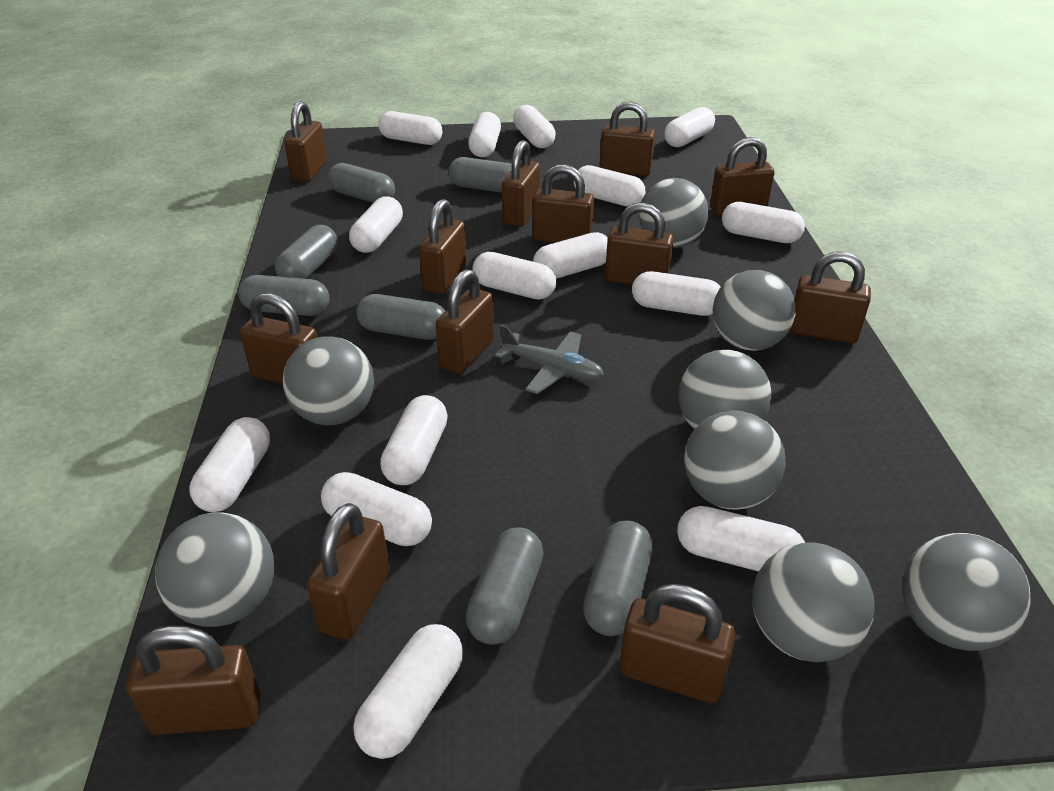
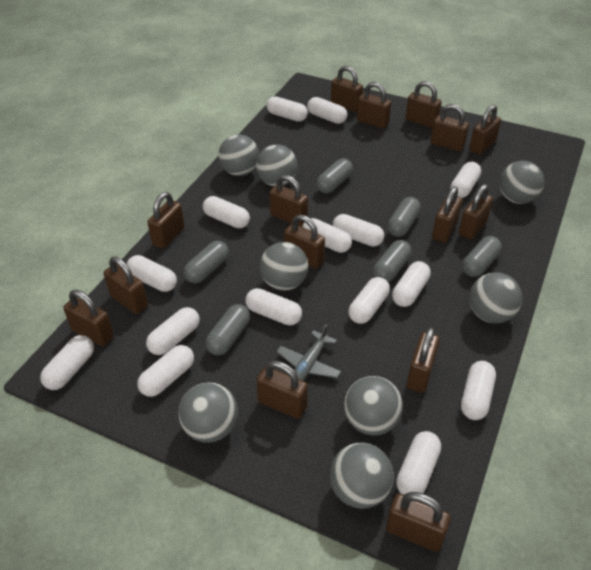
brown padlock: [126,625,261,735] [240,293,318,384] [284,101,327,182] [307,503,390,640] [419,199,467,295] [436,269,494,374] [502,140,540,227] [532,164,594,243] [599,102,655,177] [605,203,674,285] [620,584,736,703] [710,137,774,216] [790,252,871,344] = 13 -> [63,290,114,346] [104,257,148,314] [147,192,184,249] [256,361,308,419] [270,175,308,226] [284,215,325,269] [331,66,363,112] [357,82,391,129] [386,492,451,552] [405,81,442,128] [407,327,440,393] [430,104,469,152] [432,186,463,243] [459,184,493,240] [469,105,501,155] = 15
grey capsule: [238,275,330,316] [275,225,338,279] [328,163,395,203] [356,294,445,340] [449,157,512,193] [466,527,544,645] [583,521,653,636] = 7 -> [184,241,229,283] [205,304,250,355] [316,158,353,193] [373,240,412,282] [387,197,421,237] [462,236,502,277] = 6

